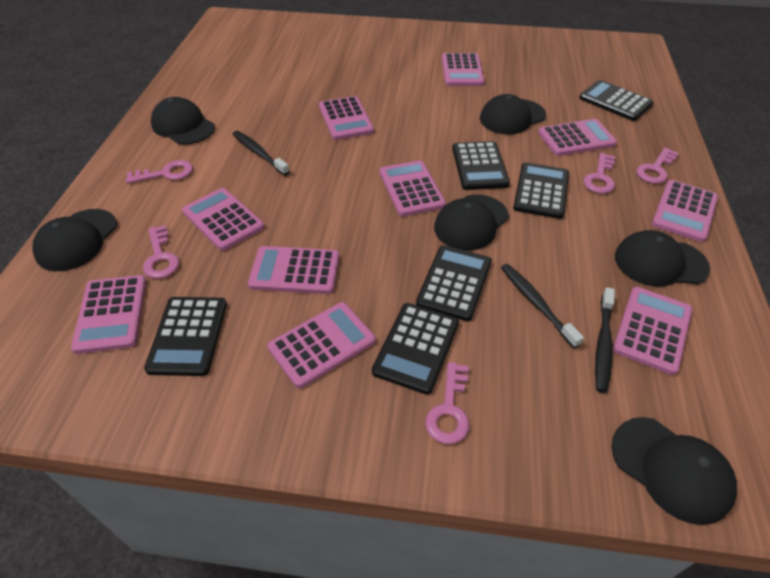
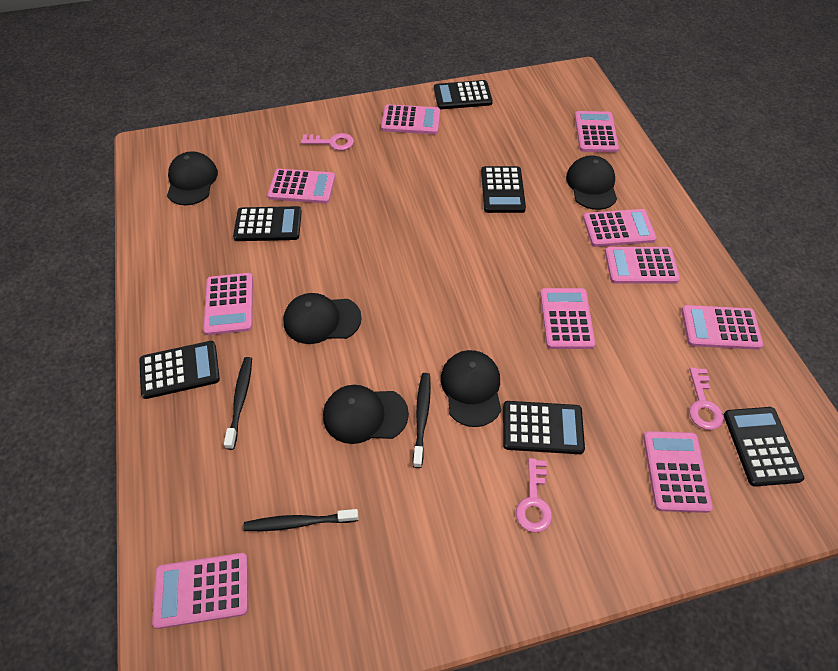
black cap: [33,209,117,271] [151,97,215,145] [434,195,509,251] [480,94,546,135] [612,417,737,525] [615,230,710,287] = 6 -> [167,151,218,205] [283,293,362,344] [323,385,409,444] [441,350,501,427] [566,155,617,210] = 5
pink key: [126,160,193,184] [143,225,179,279] [425,362,469,444] [583,153,615,194] [636,148,679,184] = 5 -> [301,133,354,150] [516,458,552,533] [689,367,723,430] = 3

